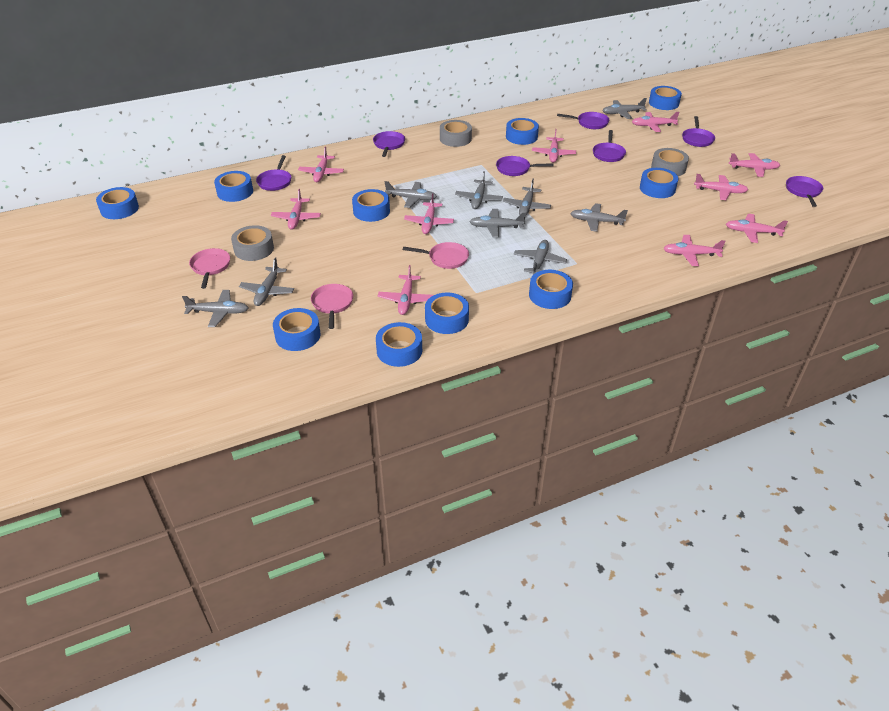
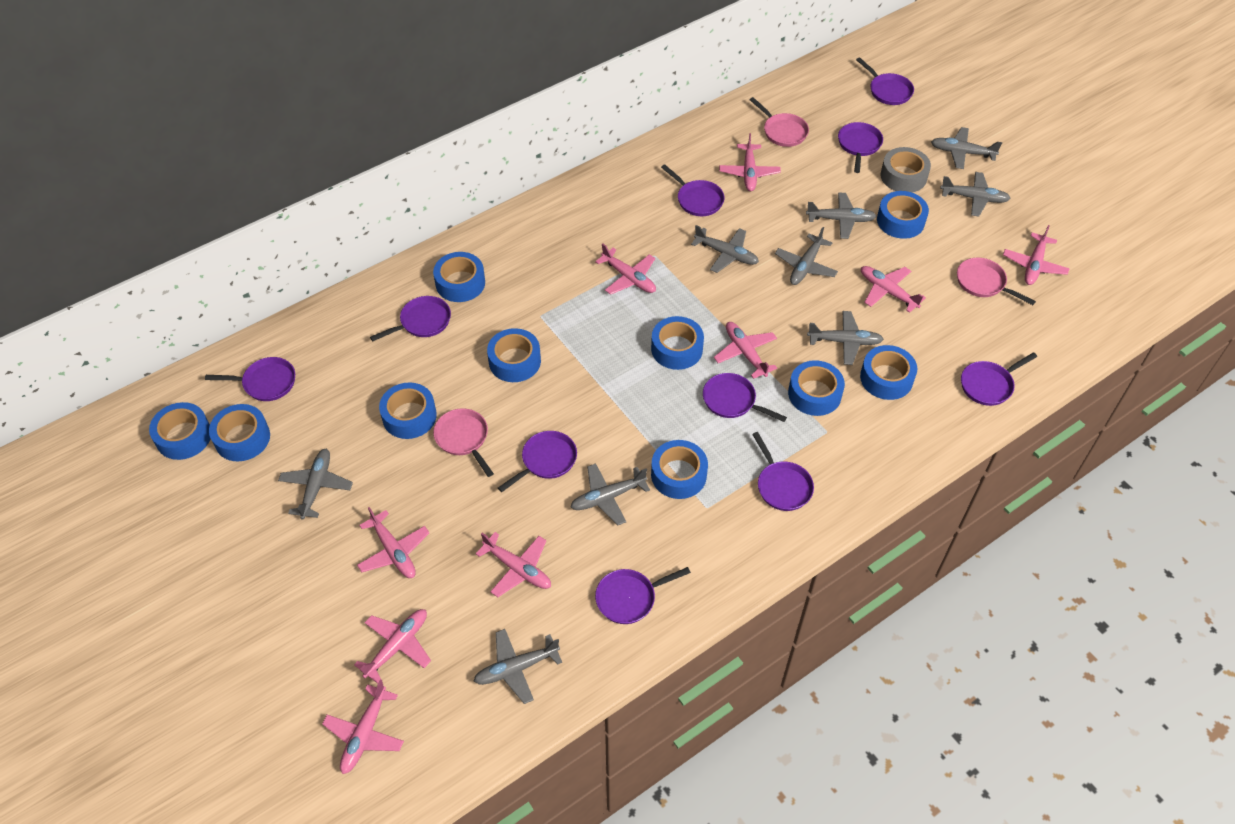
grey tape: [231,225,274,261] [440,120,472,147] [651,148,689,176] = 3 -> [880,147,931,193] = 1
pink plane: [271,189,321,230] [298,146,344,182] [378,265,433,315] [404,193,454,234] [532,129,576,163] [632,112,679,132] [663,235,726,266] [694,174,748,200] [726,214,788,243] [729,153,780,177] = 10 -> [322,679,404,774] [354,609,431,684] [357,507,429,578] [476,532,551,597] [595,244,656,295] [714,322,777,379] [719,133,781,191] [861,266,926,313] [1003,225,1070,285] = 9
purple pan: [256,155,291,191] [373,131,405,157] [496,156,554,176] [557,112,609,129] [593,130,626,162] [682,116,715,147] [786,176,823,207] = 7 -> [205,357,295,401] [370,296,451,341] [498,431,577,492] [595,567,691,624] [661,165,724,216] [703,373,787,422] [752,432,814,511] [838,122,883,173] [856,57,914,105] [961,352,1037,406] = 10

